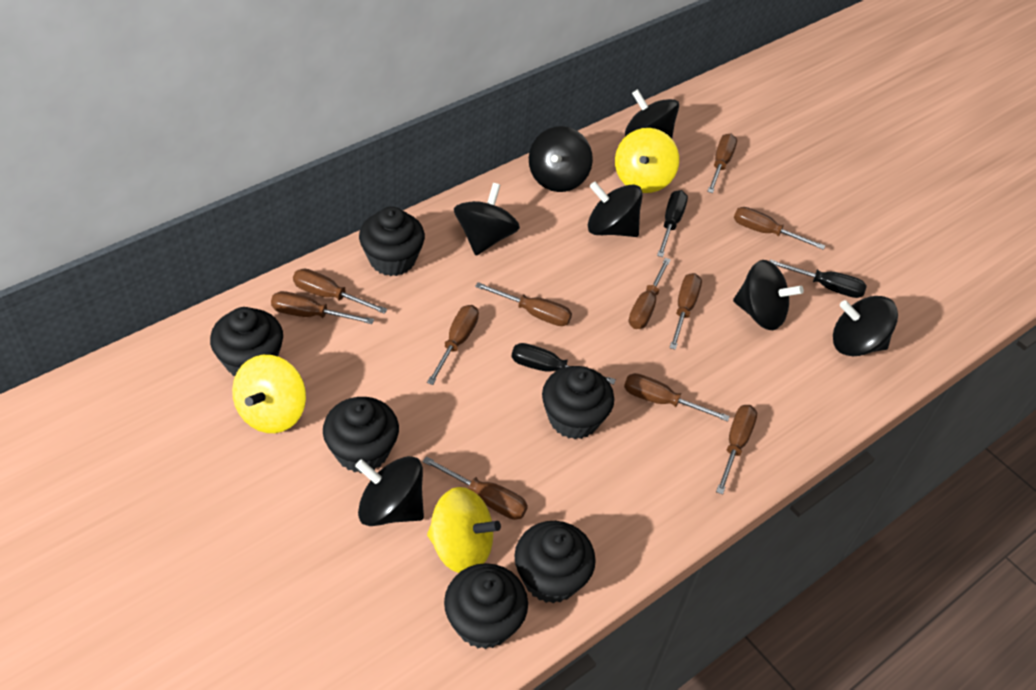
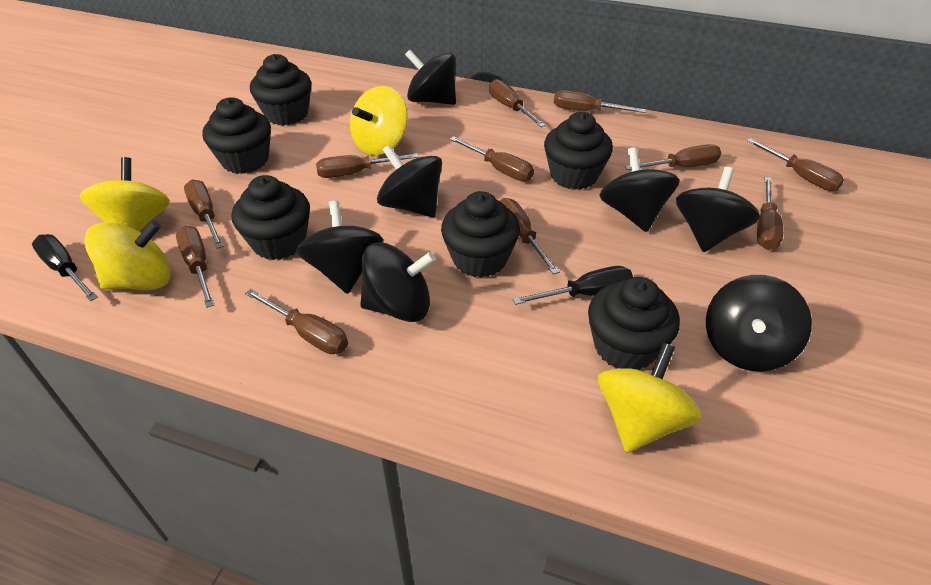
black screwdriver: [511,343,616,385] [657,190,688,257] [770,259,867,298] = 3 -> [32,234,98,301] [513,266,633,305] = 2
yellow spinning top: [232,355,306,433] [427,487,501,573] [615,128,679,193] = 3 -> [80,157,170,232] [84,221,171,290] [350,86,408,155] [598,343,702,453] = 4

